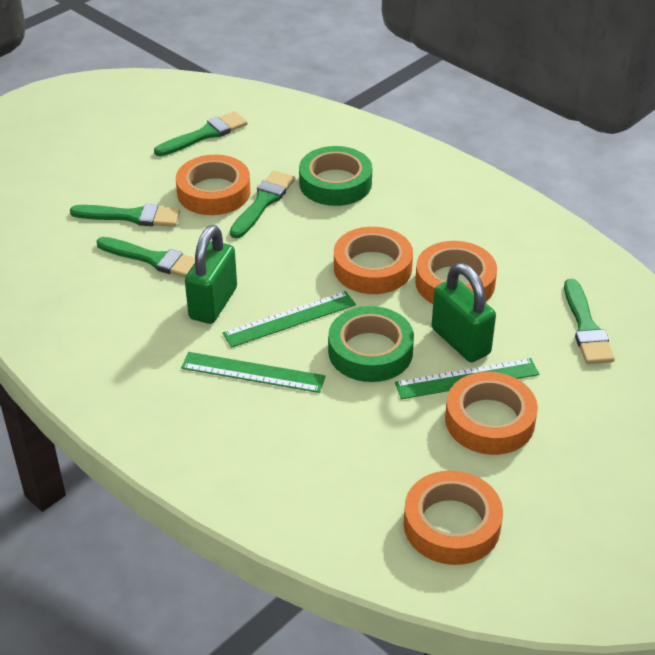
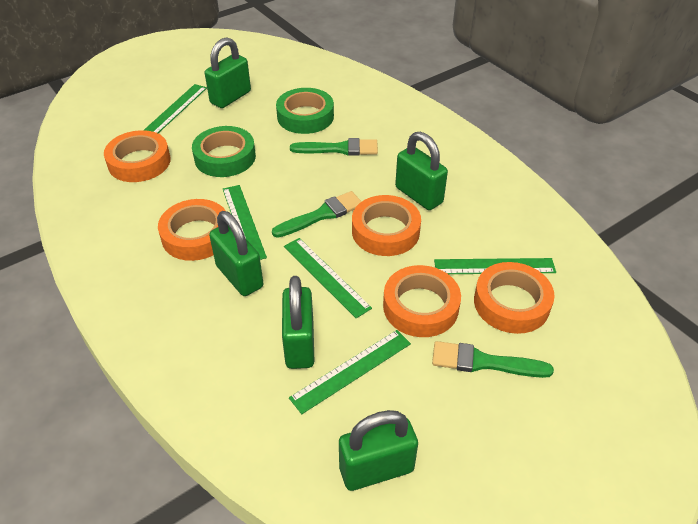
green brush: [70,204,180,227] [96,237,195,277] [154,111,248,156] [230,170,295,238] [564,279,615,364] = 5 -> [272,191,362,238] [290,138,378,156] [432,341,554,378] = 3
green padlock: [185,225,237,324] [432,263,496,362] = 2 -> [205,37,251,108] [209,211,263,296] [282,276,314,369] [339,410,418,491] [395,132,448,210] = 5
green ruler: [181,352,326,393] [222,291,356,347] [395,358,540,399] = 3 -> [144,84,207,133] [223,185,267,260] [284,238,372,318] [289,330,411,414] [434,258,556,274] = 5

